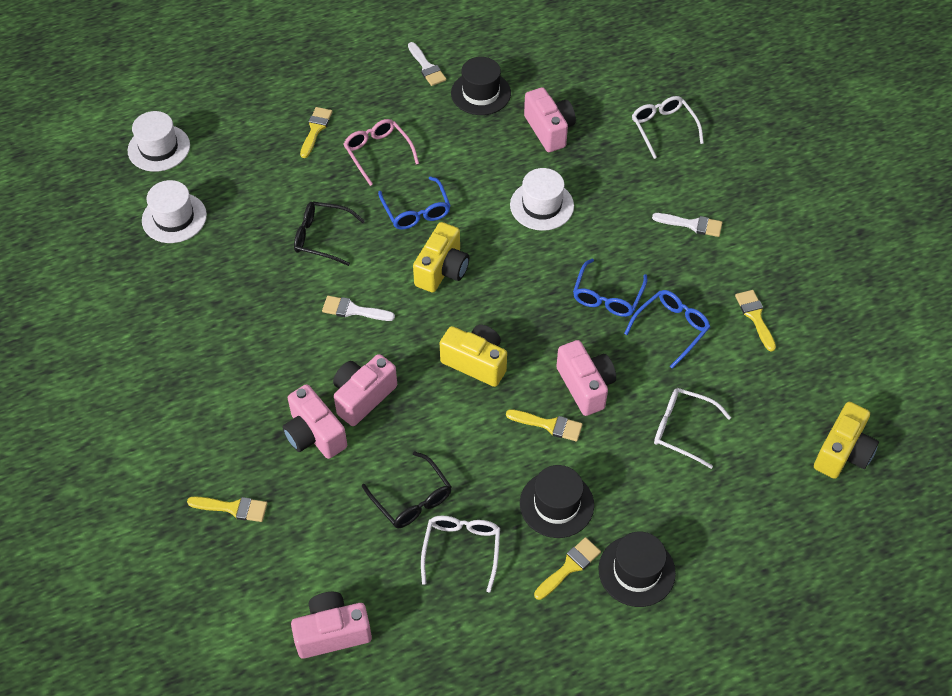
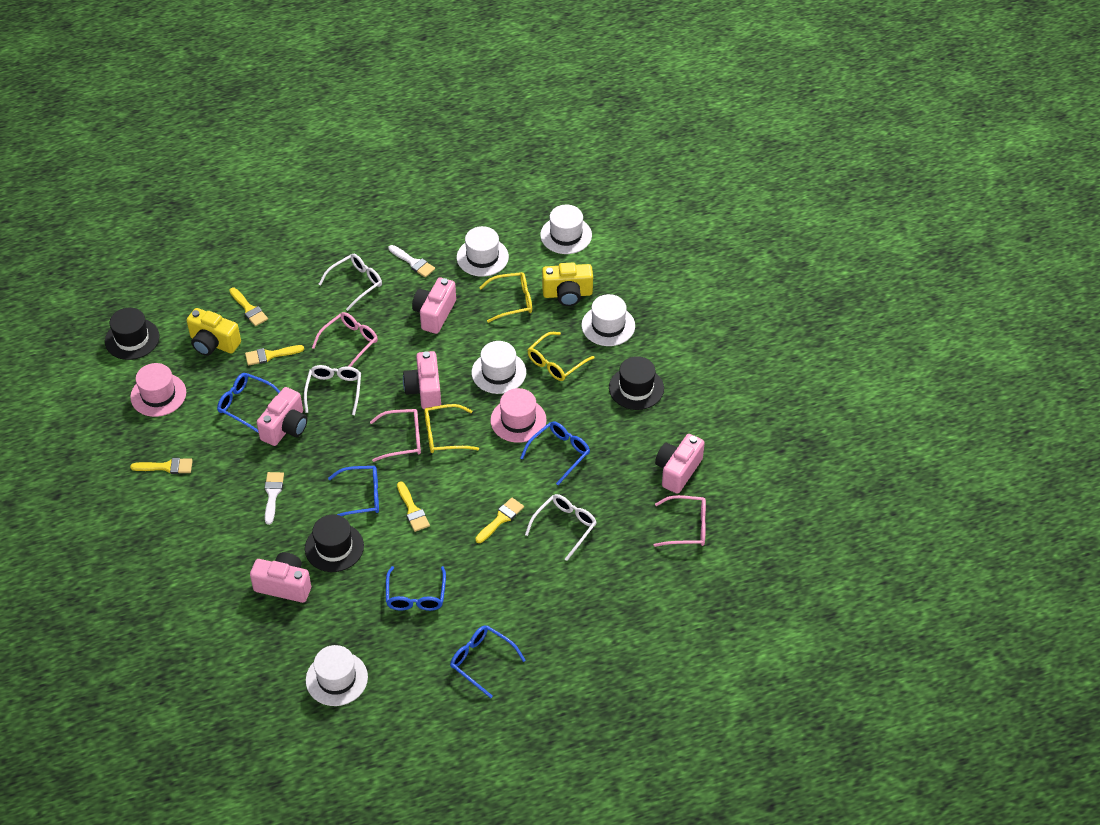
black glasses: [294,202,365,266] [362,451,452,528] = 2 -> none = 0
blue glasses: [378,176,451,229] [573,259,647,317] [624,290,710,369] = 3 -> [217,373,280,433] [328,466,379,516] [386,566,446,611] [450,625,526,698] [520,421,590,485] = 5
pink glasses: [343,119,419,186] = 1 -> [312,312,378,367] [370,409,421,462] [654,495,706,547] = 3
pink hat: none = 0 -> [130,363,186,417] [490,388,547,443] = 2
white brush: [322,296,395,321] [408,42,446,86] [652,213,722,237] = 3 -> [264,472,284,525] [388,245,435,277] = 2
white hat: [128,111,190,172] [142,180,207,243] [510,168,574,231] = 3 -> [306,645,368,706] [457,226,509,277] [472,341,526,394] [540,205,592,254] [581,294,635,346] = 5
yellow camera: [413,222,469,293] [440,325,507,387] [814,402,879,479] = 3 -> [186,308,241,356] [542,263,593,306] = 2
yellow glasses: none = 0 -> [424,404,479,453] [479,272,532,323] [527,332,594,381] = 3

